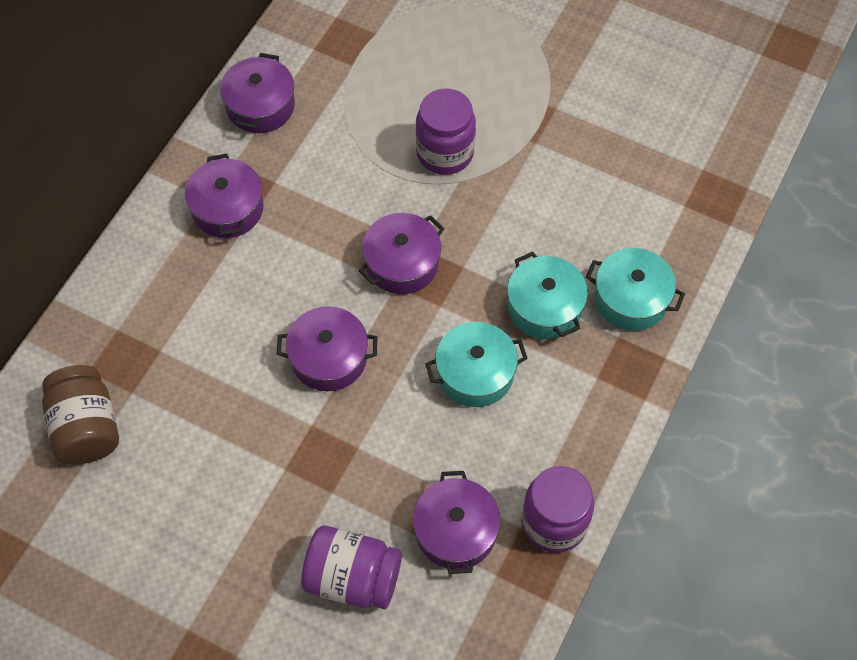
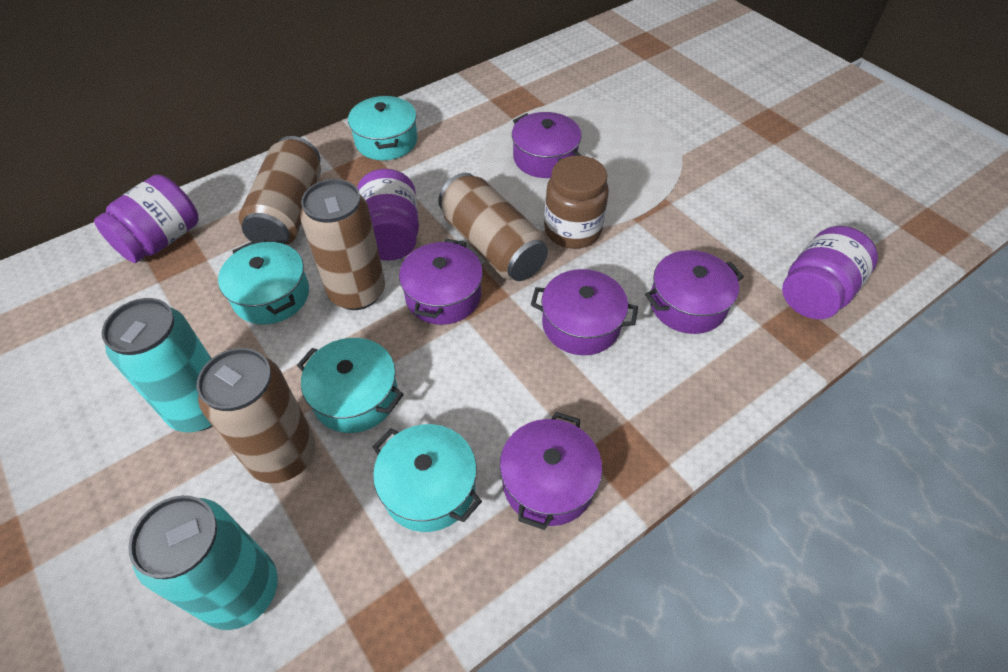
brown can: none = 0 -> [196,348,316,483] [239,136,321,245] [300,179,385,310] [438,173,548,281] = 4
turquoise can: none = 0 -> [102,298,213,432] [128,495,278,630] = 2
turquoise pot: [425,322,528,407] [507,252,588,339] [586,248,685,331] = 3 -> [218,242,309,325] [297,338,404,433] [348,95,417,160] [372,424,482,532] = 4

